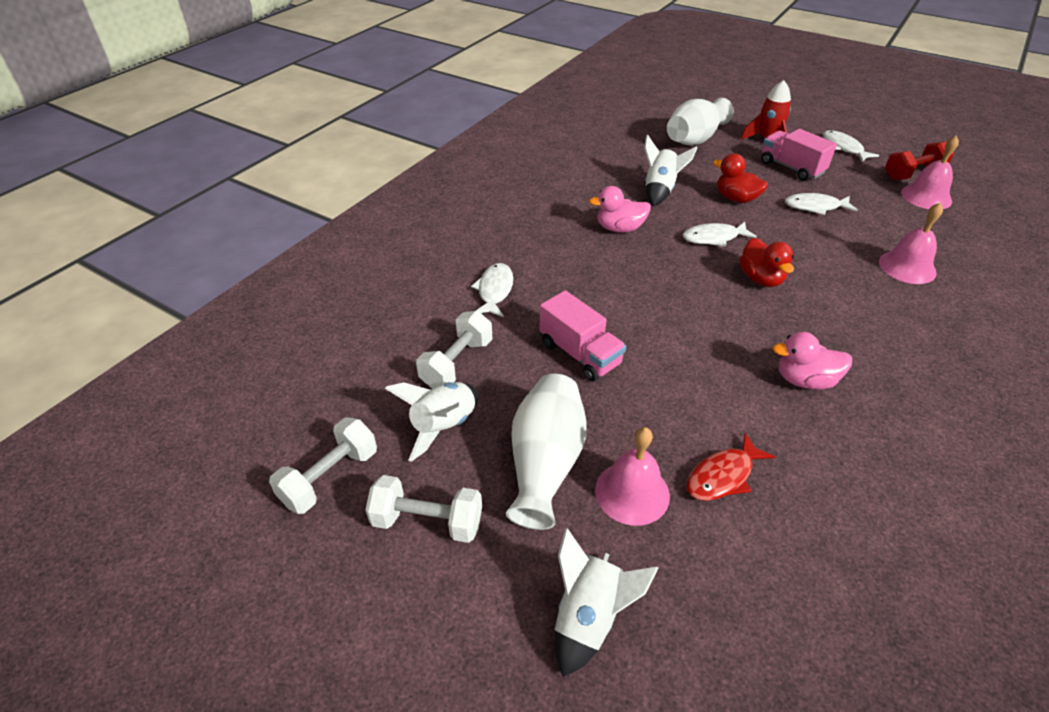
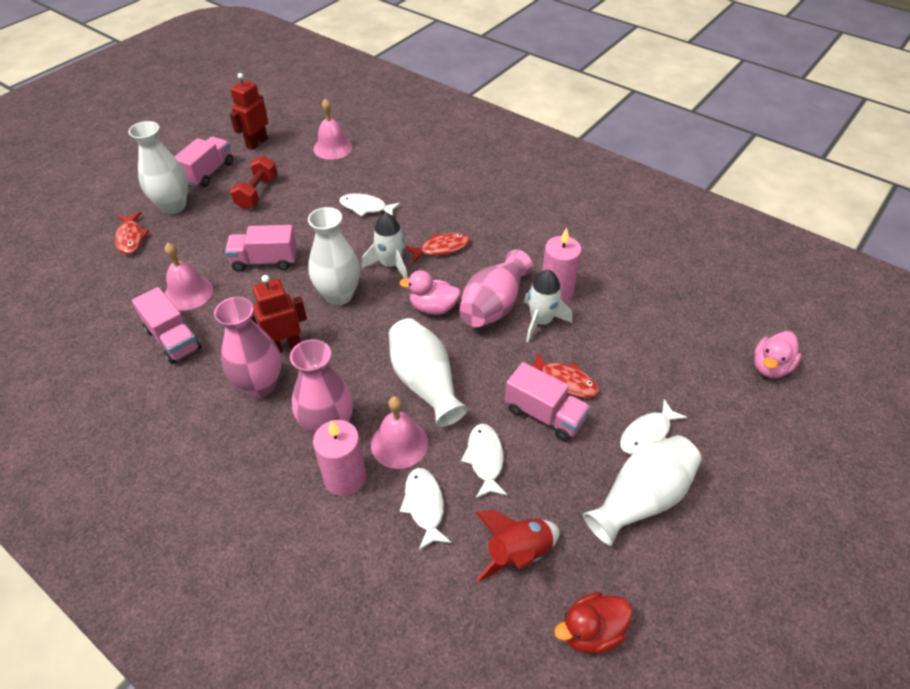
pink candle: none = 0 -> [313,420,366,496] [542,228,582,302] = 2
pink truck: [540,290,626,382] [761,129,837,181] = 2 -> [132,287,202,364] [175,137,233,187] [225,225,297,272] [505,362,590,442] = 4
pink vase: none = 0 -> [214,297,281,398] [290,339,353,436] [459,249,533,327] = 3
red duck: [713,153,768,203] [740,238,794,287] = 2 -> [554,592,633,653] = 1
red fish: [686,433,775,501] = 1 -> [115,212,149,254] [406,233,470,262] [531,352,599,398] = 3
red robot: none = 0 -> [230,73,268,150] [251,275,307,353] = 2
white dumbbell: [269,418,377,514] [365,475,482,543] [416,311,492,389] = 3 -> none = 0
white rocket: [385,382,479,461] [554,528,658,677] [644,135,697,206] = 3 -> [362,213,408,278] [524,270,572,342] = 2
white vase: [506,374,587,530] [667,98,734,145] = 2 -> [128,121,188,214] [308,207,360,305] [389,318,468,427] [583,435,702,546] = 4

